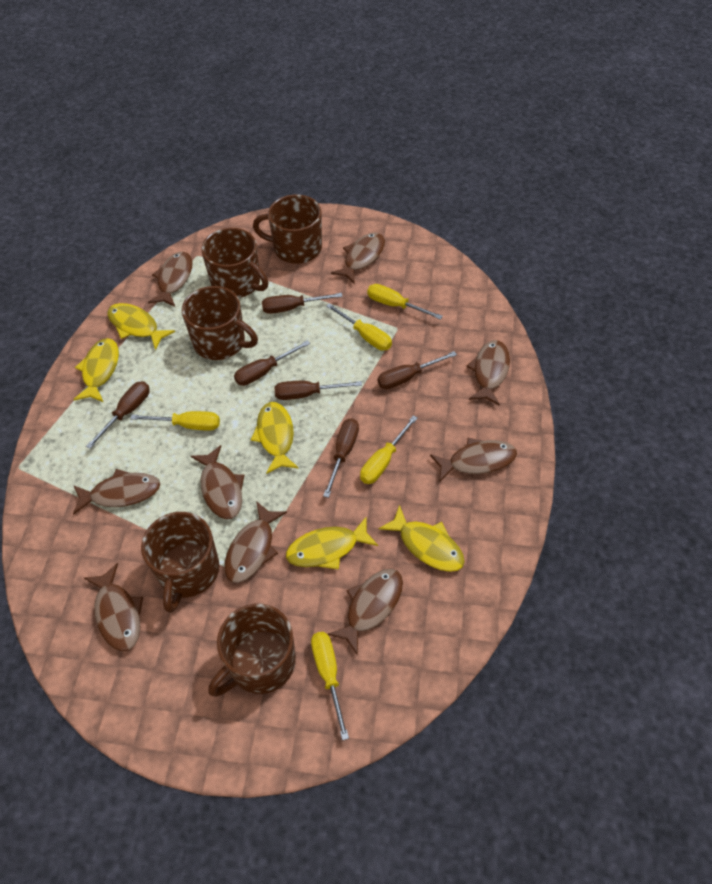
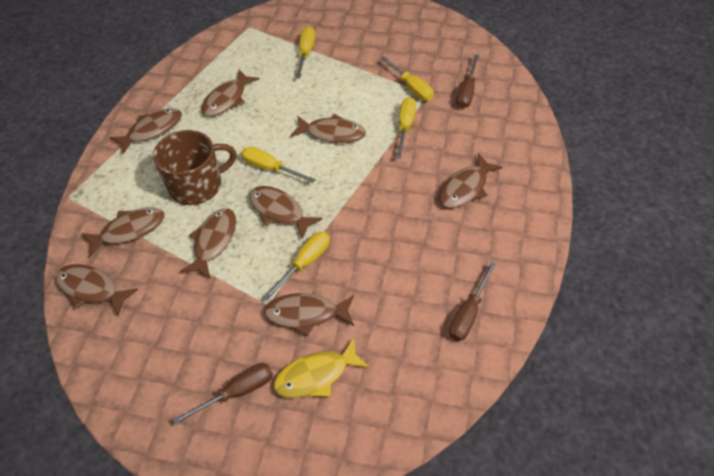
brown mug: [141,512,219,613] [182,286,258,360] [201,228,268,298] [208,603,296,697] [253,195,322,264] = 5 -> [153,130,237,205] = 1
brown screwdriver: [86,381,150,449] [234,340,310,386] [262,293,343,314] [274,381,362,400] [323,418,359,498] [378,351,457,389] = 6 -> [173,363,273,425] [449,262,496,341] [456,54,479,108] = 3
yellow fish: [73,338,119,402] [108,303,175,350] [251,402,298,474] [286,516,378,570] [379,505,465,572] = 5 -> [274,338,369,398] = 1

